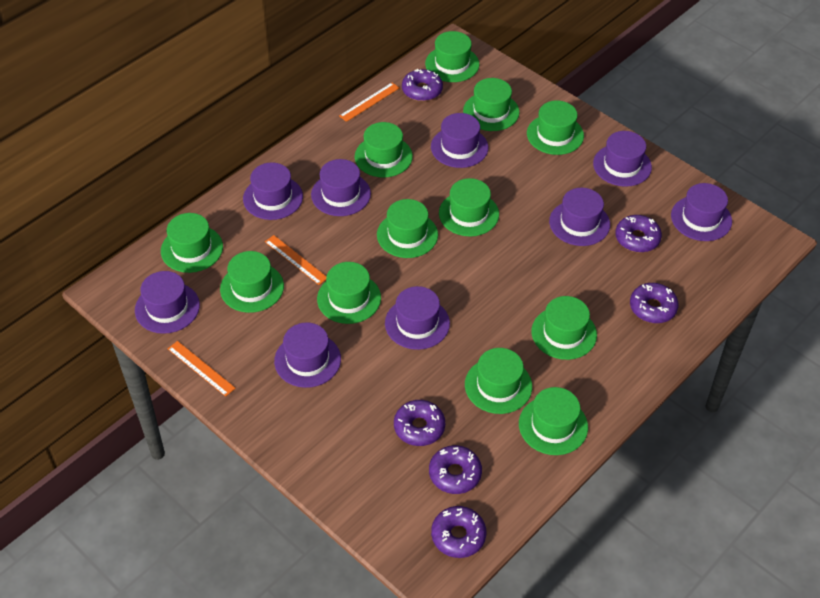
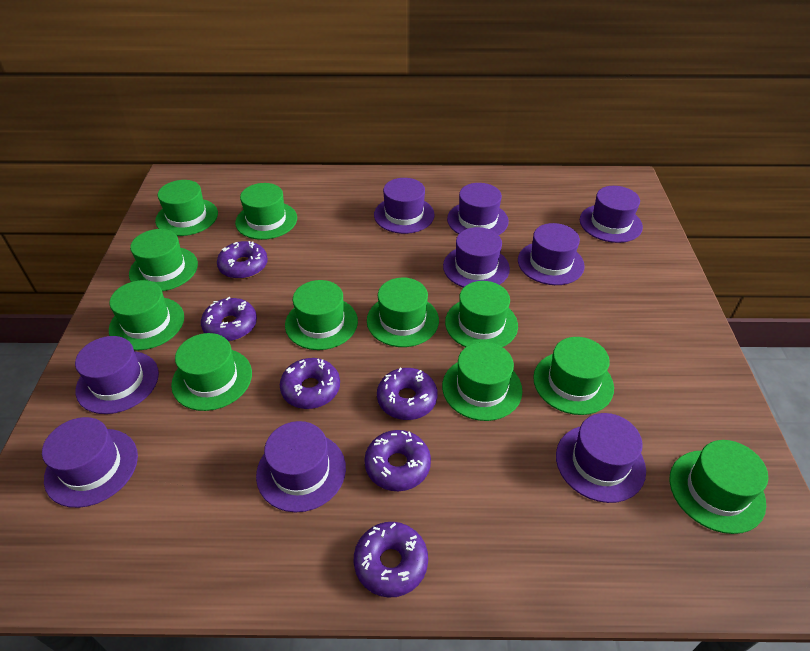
green hat: [161,213,223,273] [220,251,284,313] [317,262,381,324] [355,122,413,177] [377,199,438,258] [425,31,479,82] [439,178,499,236] [463,78,519,131] [465,348,532,414] [519,387,588,455] [527,100,584,155] [531,296,597,360] = 12 -> [109,280,184,350] [129,229,198,291] [155,180,218,236] [171,333,252,411] [235,183,297,240] [285,280,358,350] [367,277,439,347] [442,342,522,421] [445,281,518,347] [533,337,614,415] [670,440,768,534] = 11
orange ruler: [168,341,236,397] [265,235,327,285] [339,83,399,122] = 3 -> none = 0

